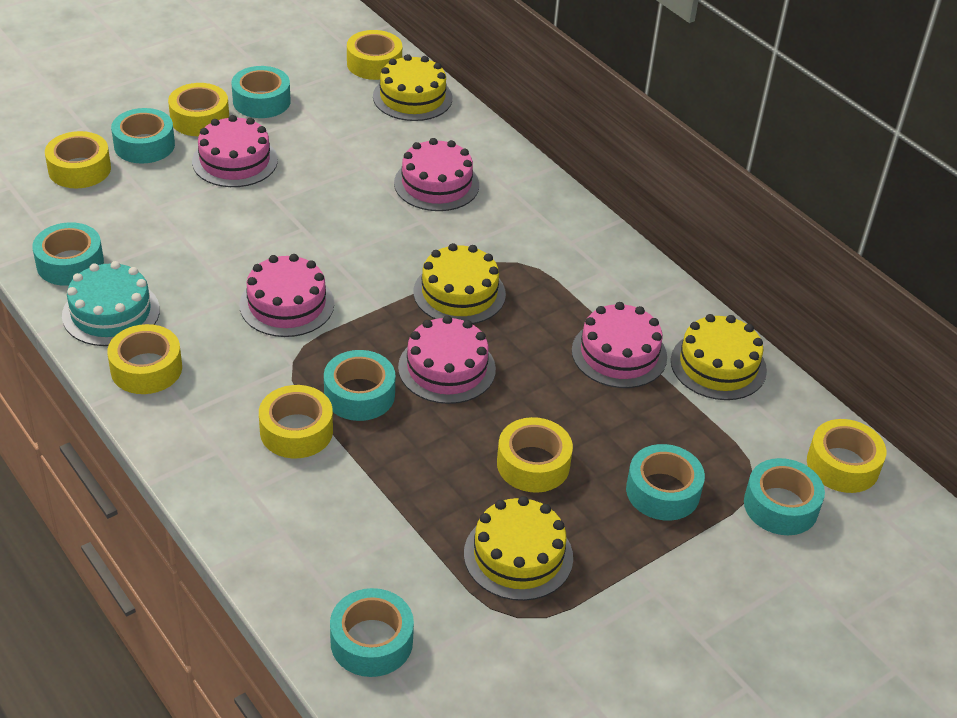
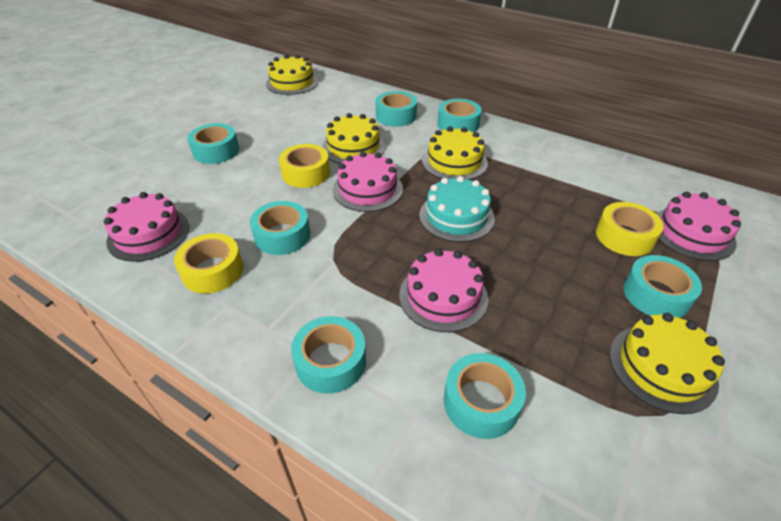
pink cake: [192,115,278,187] [239,254,334,337] [394,138,479,211] [398,315,496,404] [572,302,667,388] = 5 -> [104,192,189,262] [333,151,403,212] [399,249,488,332] [657,192,741,261] = 4
yellow tape: [45,131,111,188] [107,324,182,394] [168,83,229,136] [259,385,333,458] [347,30,402,80] [497,417,573,493] [807,419,886,493] = 7 -> [174,233,243,294] [279,144,330,188] [596,202,664,256] = 3

